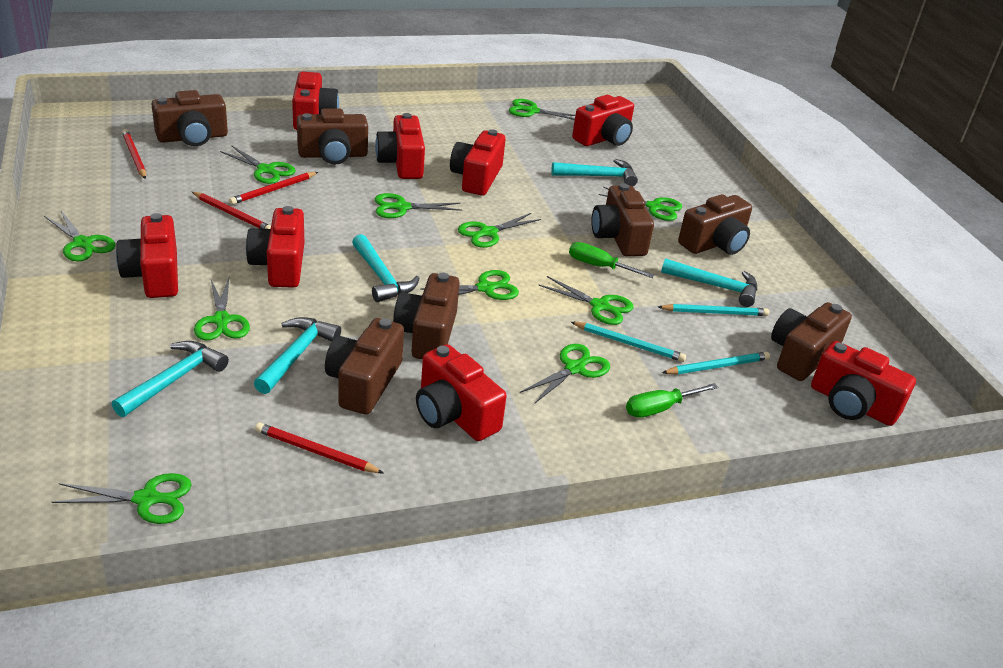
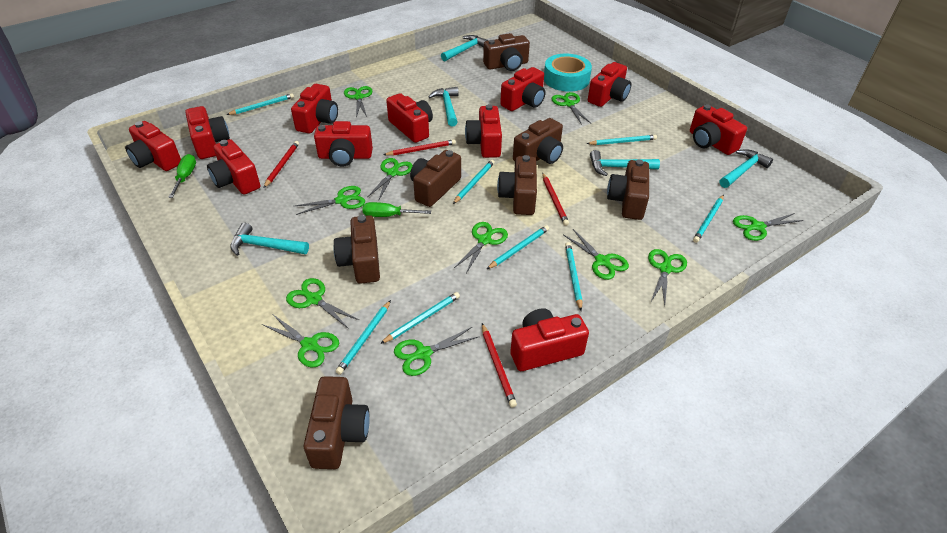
red camera: [116,213,178,298] [246,206,304,288] [292,72,339,130] [375,113,425,179] [416,344,507,441] [450,129,506,196] [572,95,634,146] [811,341,916,426] = 8 -> [125,121,181,171] [185,106,230,159] [207,139,261,195] [291,84,338,134] [314,121,373,167] [386,93,433,143] [465,104,502,158] [500,67,545,111] [510,308,589,371] [588,62,631,107] [690,105,747,155] = 11
turquoise pencil: [571,322,686,362] [658,304,769,316] [662,352,770,375] = 3 -> [226,93,294,115] [336,300,391,375] [380,292,460,344] [453,160,495,204] [487,225,549,269] [565,242,583,311] [586,135,657,145] [693,195,724,243] = 8
turquoise tape: none = 0 -> [544,54,592,92] = 1

